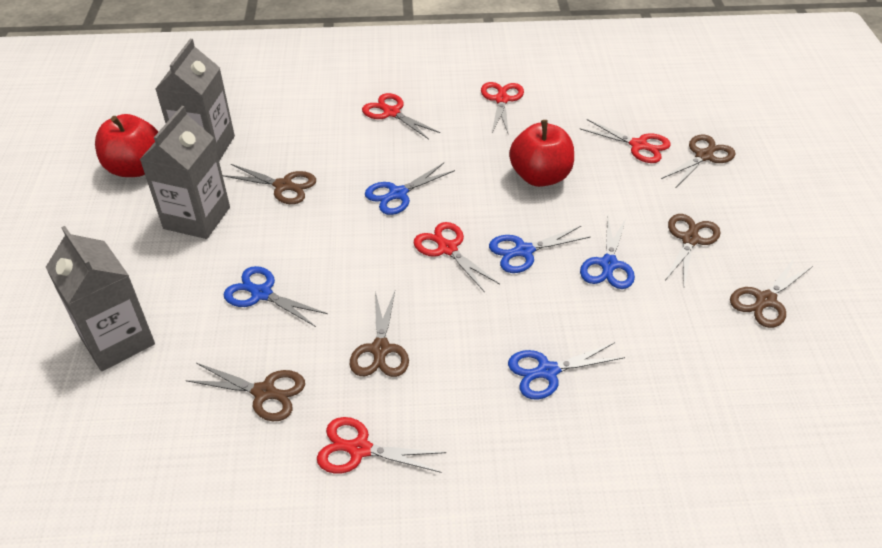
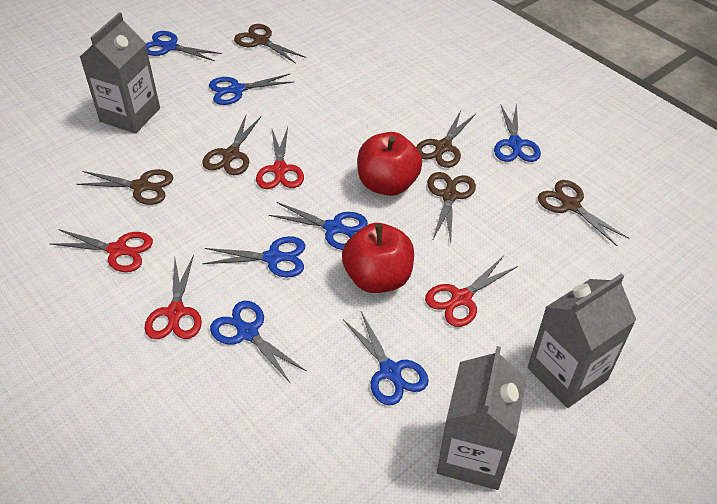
blue scissors: [223,266,328,327] [365,163,455,215] [489,225,590,273] [508,342,625,399] [580,218,635,289] = 5 -> [146,31,222,61] [202,236,305,277] [209,74,294,105] [210,301,306,384] [269,202,368,250] [343,312,429,405] [494,103,541,162] = 7
red scissors: [317,417,446,474] [362,93,440,139] [414,222,500,292] [481,82,524,133] [580,119,671,163] = 5 -> [49,229,153,272] [145,254,202,339] [256,127,304,189] [425,257,518,327] = 4

